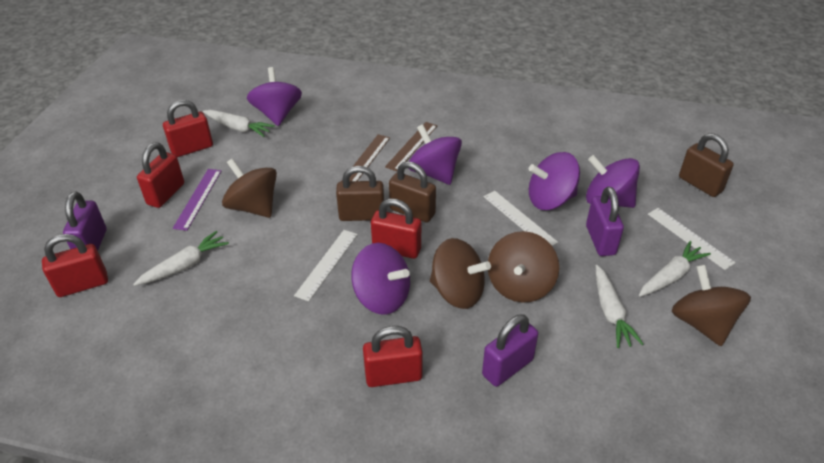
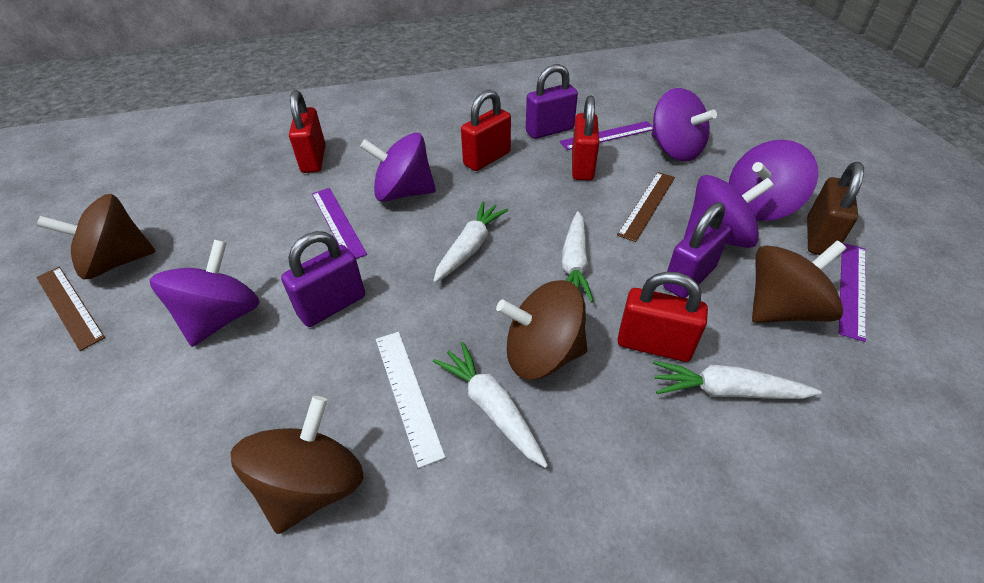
brown padlock: [336,166,384,221] [389,161,436,223] [679,133,734,197] = 3 -> [807,162,864,255] = 1
purple ruler: [173,169,221,231] = 1 -> [312,188,367,259] [559,121,653,150] [839,243,866,342] = 3
red padlock: [42,234,108,297] [137,142,184,208] [163,100,213,157] [363,326,423,387] [371,198,421,259] = 5 -> [289,90,325,173] [461,90,511,171] [572,96,599,180] [617,272,708,362] = 4
white ruler: [294,230,358,302] [484,191,558,246] [648,208,736,270] = 3 -> [376,332,446,468] = 1

